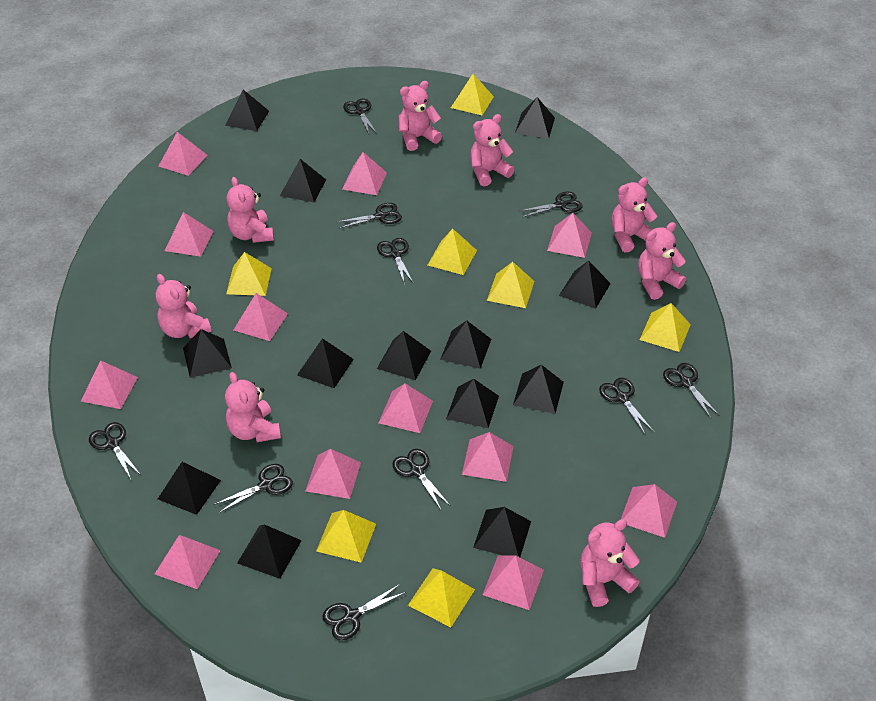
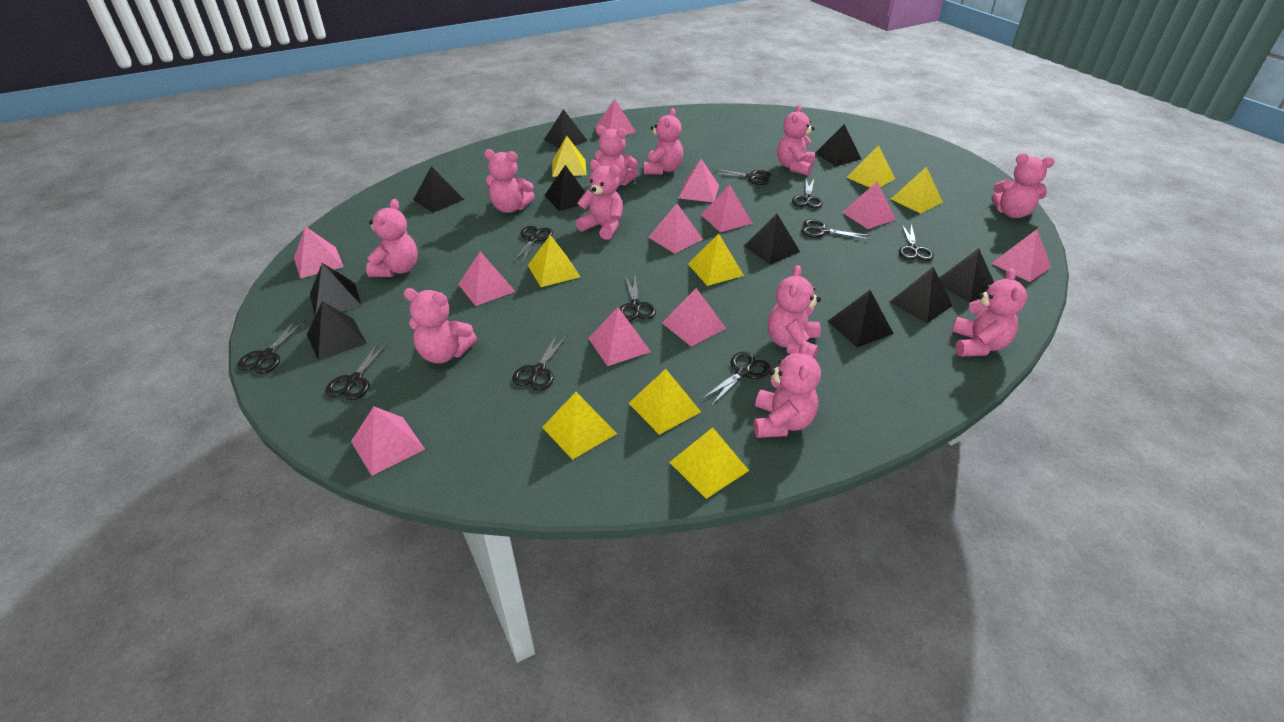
black pyramid: [158,462,221,515] [183,329,232,378] [225,90,269,131] [237,524,302,579] [280,159,326,202] [297,338,354,388] [377,331,431,380] [440,320,491,369] [446,379,499,428] [473,507,531,557] [513,365,564,414] [515,97,555,138] [559,260,611,309] = 13 -> [307,301,367,361] [310,263,362,315] [413,166,464,213] [544,109,588,148] [544,165,585,211] [744,214,800,264] [815,124,861,166] [828,290,894,348] [890,267,953,323] [939,248,994,303] = 10
pink pyramid: [81,360,138,409] [155,535,220,589] [158,132,207,176] [165,212,214,257] [234,293,288,341] [306,449,361,499] [342,152,387,195] [379,383,433,433] [462,432,514,482] [483,555,544,610] [547,213,592,258] [621,484,677,538] = 12 -> [294,226,343,278] [351,406,425,476] [458,252,516,306] [588,307,651,366] [595,99,636,134] [648,204,703,254] [662,288,726,347] [679,159,719,202] [701,185,753,232] [842,181,896,229] [991,229,1051,282] = 11
pink teddy bear: [156,274,212,338] [225,372,281,442] [227,177,274,243] [399,81,442,151] [470,114,515,187] [580,519,640,607] [611,178,657,253] [638,222,686,300] = 8 -> [366,199,418,277] [403,288,477,364] [484,149,535,213] [576,160,623,240] [595,125,638,186] [644,108,683,175] [754,341,821,438] [768,265,821,359] [777,105,815,176] [952,268,1027,356] [992,153,1055,218] = 11
yellow pyramid: [226,252,272,296] [316,510,376,563] [408,568,475,627] [428,229,477,275] [451,74,494,115] [487,262,534,308] [640,303,691,352] = 7 -> [528,235,581,287] [542,392,617,460] [552,136,587,177] [628,369,701,435] [669,428,749,499] [688,234,744,286] [846,145,895,188] [891,167,943,214] = 8

